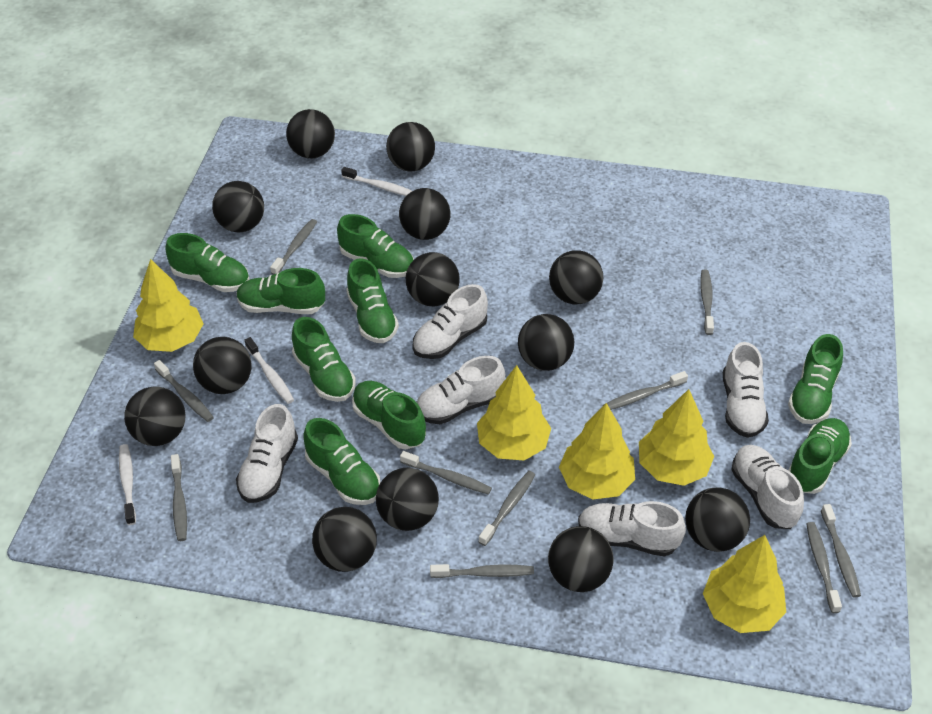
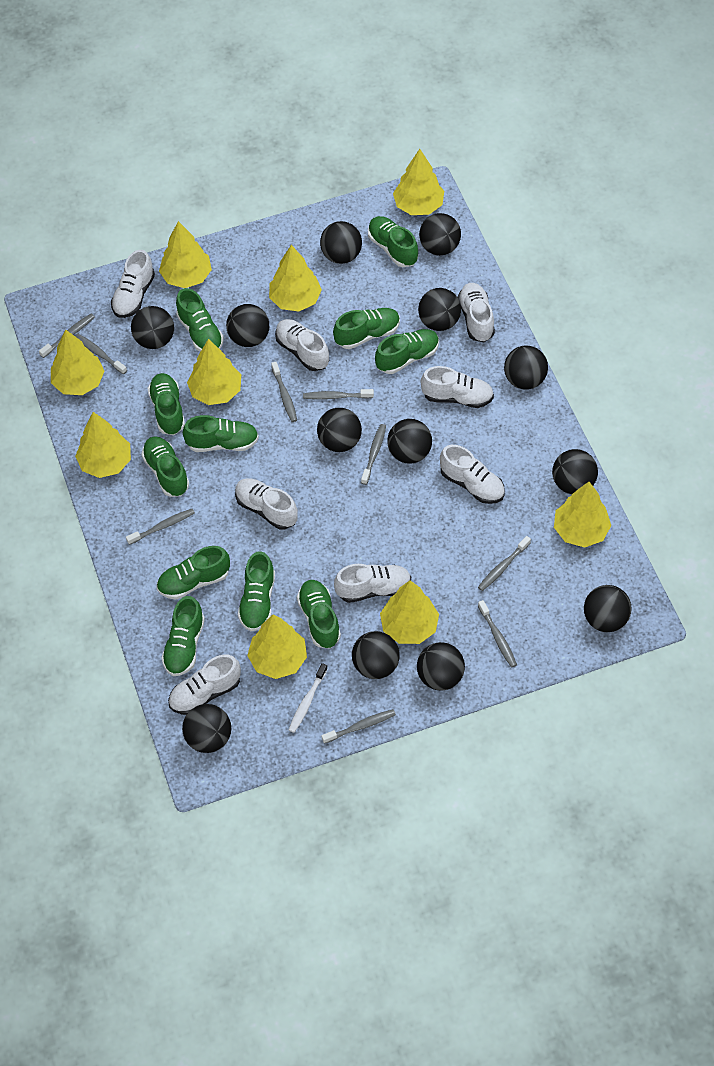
green shoe: [165,233,250,292] [236,268,325,314] [292,317,356,402] [303,418,380,505] [337,214,414,278] [346,258,399,343] [352,381,426,449] [788,334,843,424] [788,418,852,494] = 9 -> [141,436,189,497] [148,373,185,435] [157,546,230,600] [161,596,205,676] [176,288,224,352] [183,415,259,452] [238,551,275,631] [297,580,341,648] [333,308,400,349] [368,216,418,267] [375,329,439,374] = 11
grey toothbrush: [154,360,214,422] [171,454,187,541] [270,219,317,275] [400,451,492,495] [430,564,534,578] [478,471,535,546] [603,371,688,410] [700,269,714,335] [806,522,842,613] [821,504,861,598] = 10 -> [39,314,95,358] [75,334,127,375] [126,509,195,545] [271,362,297,422] [303,389,374,399] [322,709,396,744] [361,424,386,485] [478,536,531,591] [478,600,517,668] = 9
white shoe: [236,404,298,503] [412,284,488,359] [417,356,505,424] [578,501,686,556] [723,342,769,438] [731,445,804,529] = 6 -> [111,250,155,318] [168,655,241,715] [235,478,298,529] [275,319,329,371] [334,564,411,603] [421,366,494,408] [440,445,505,504] [457,283,495,342] = 8
white toothbrush: [119,444,136,525] [245,337,294,404] [341,167,412,196] = 3 -> [289,663,328,733] = 1
yellow tree: [133,259,204,352] [477,365,551,460] [559,403,635,500] [639,389,714,486] [703,535,786,633] = 5 -> [51,330,104,395] [75,412,131,478] [159,221,212,288] [187,339,241,405] [247,615,307,679] [269,245,322,311] [380,580,439,644] [393,149,444,215] [554,482,611,548] = 9

